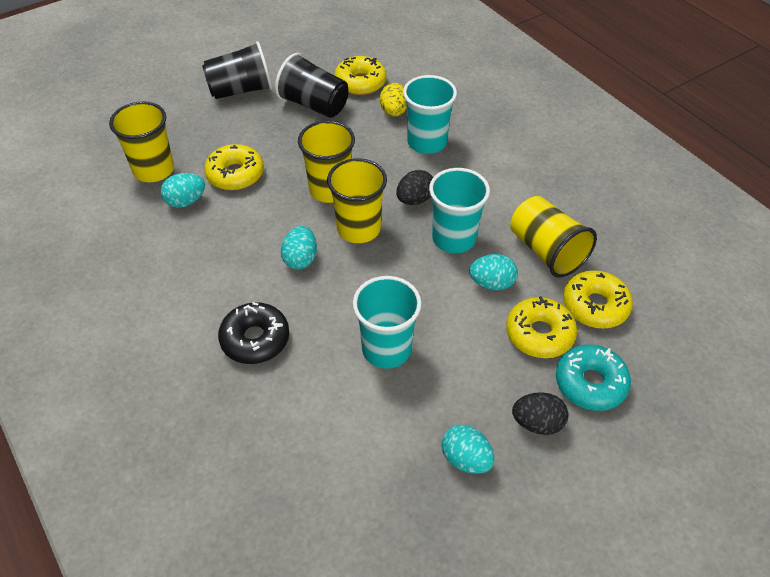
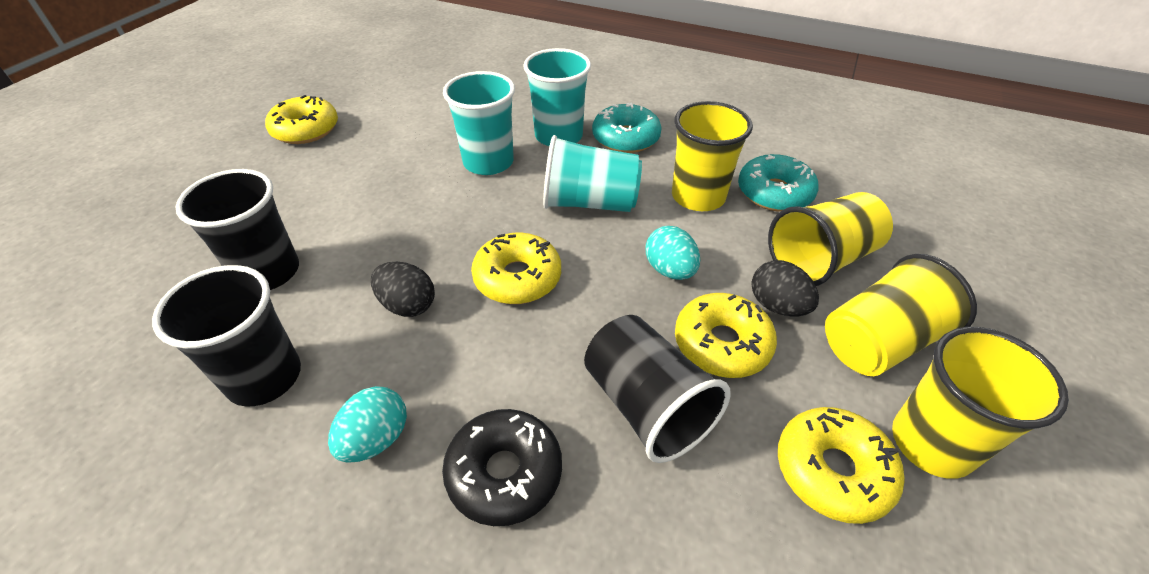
black cup: [202,41,272,99] [275,53,349,118] = 2 -> [152,265,301,407] [176,169,299,290] [584,315,731,463] = 3
turquoise donut: [556,344,631,411] = 1 -> [592,103,662,153] [738,154,819,212] = 2
turquoise egg: [161,173,205,208] [281,226,317,270] [441,425,495,474] [469,254,518,290] = 4 -> [328,386,407,463] [646,226,700,280] = 2
yellow egg: [380,83,407,116] = 1 -> none = 0

